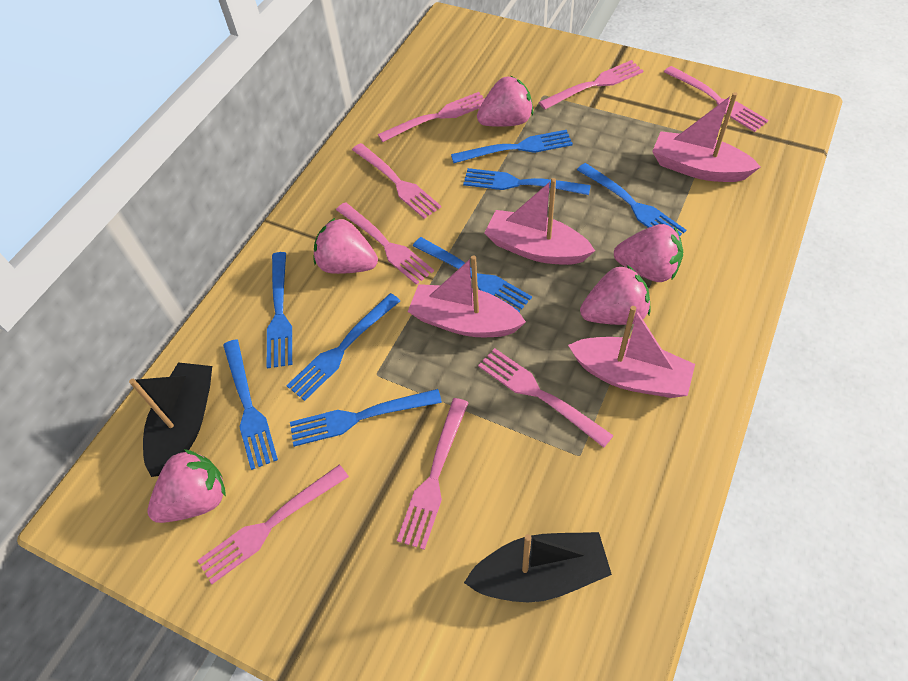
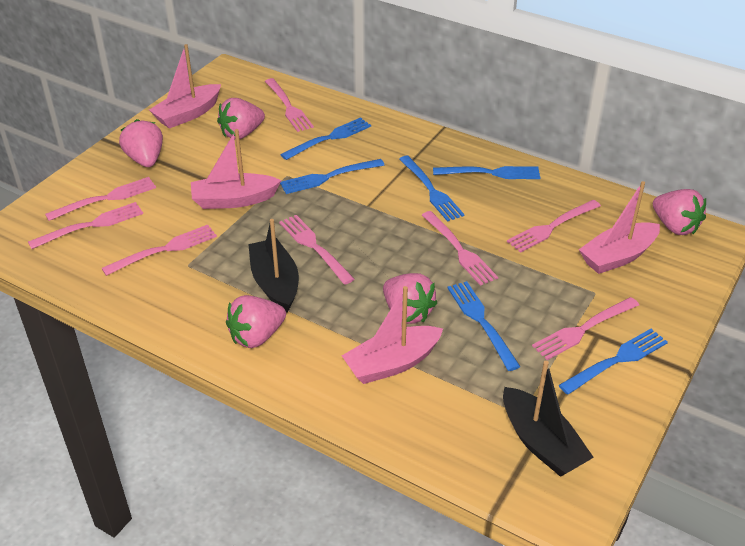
blue fork: [223,339,278,470] [267,252,292,368] [286,293,400,401] [290,389,442,447] [413,237,532,312] [451,130,573,163] [463,168,591,195] [577,163,686,236] = 8 -> [280,117,371,160] [280,159,384,194] [399,155,465,222] [433,166,540,179] [447,281,521,371] [559,329,668,395] = 6

